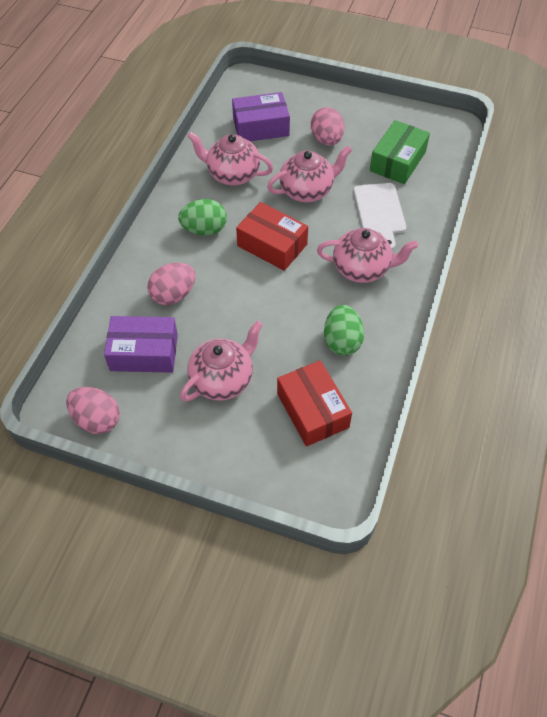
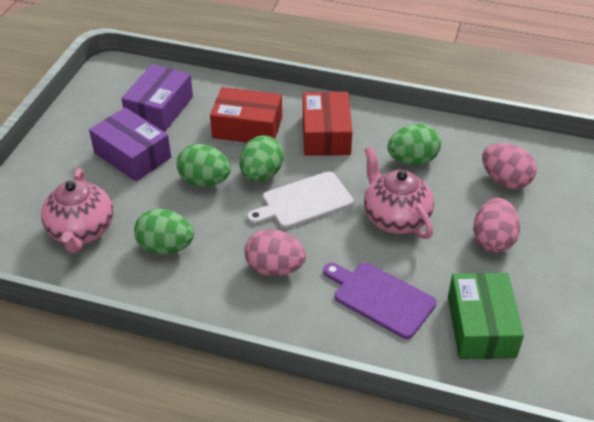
green egg: [178,199,227,236] [324,305,364,356] = 2 -> [134,209,194,255] [177,144,231,186] [240,135,284,182] [387,124,441,165] = 4
pink teapot: [180,321,263,401] [187,132,273,186] [267,146,352,202] [317,228,418,283] = 4 -> [41,168,113,253] [364,147,434,239] = 2
purple cutting board: none = 0 -> [323,262,437,339] = 1

